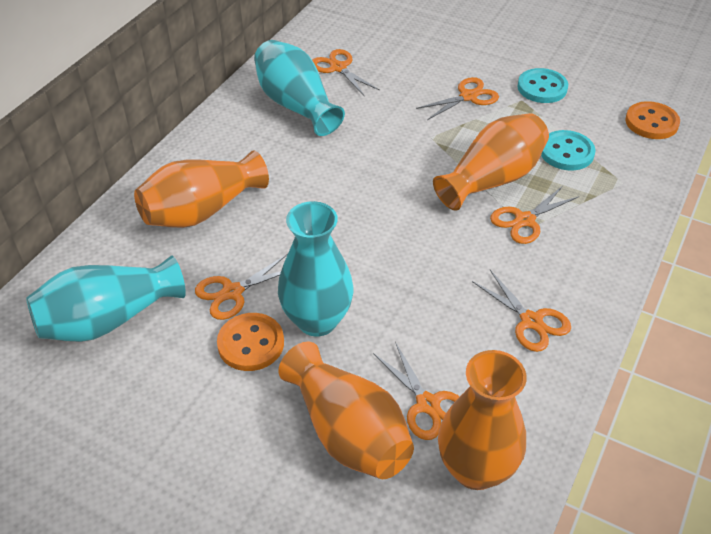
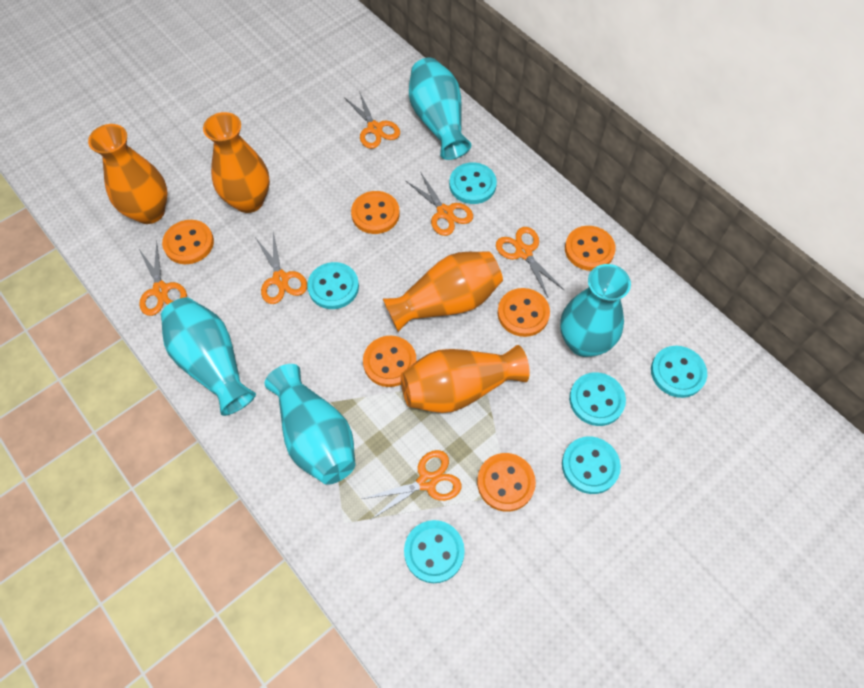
orange button: [217,313,284,371] [625,101,680,139] = 2 -> [162,220,214,264] [351,191,400,234] [363,336,417,387] [477,453,536,512] [497,288,550,337] [565,226,616,271] = 6
turquoise button: [517,68,568,103] [541,130,596,170] = 2 -> [307,262,359,309] [404,520,465,583] [449,162,497,204] [562,437,621,494] [569,372,626,426] [651,346,707,398] = 6
turquoise vase: [26,255,186,342] [254,40,345,136] [278,201,354,337] = 3 -> [161,297,256,416] [264,364,355,485] [409,57,471,160] [560,264,631,357] = 4

